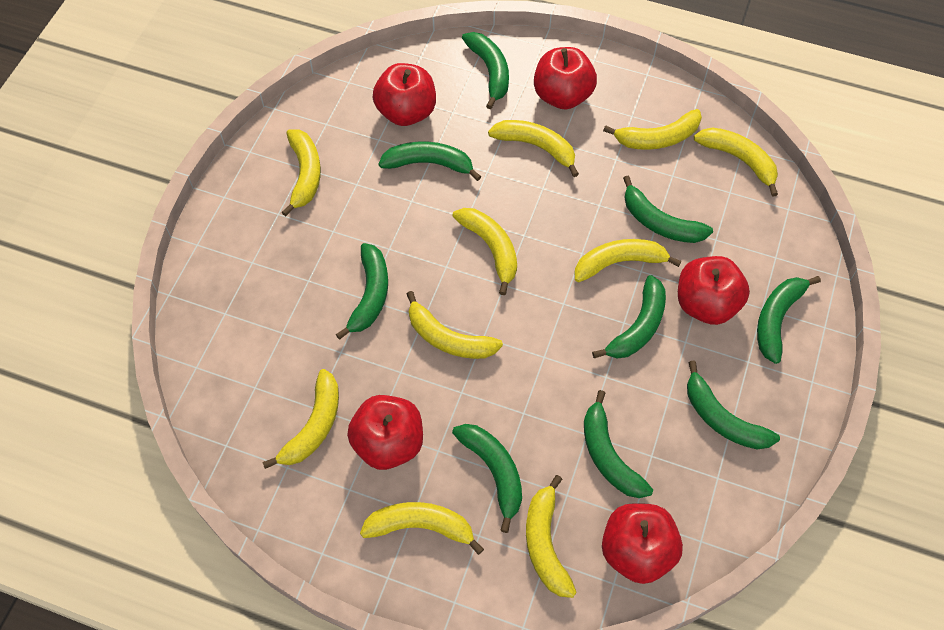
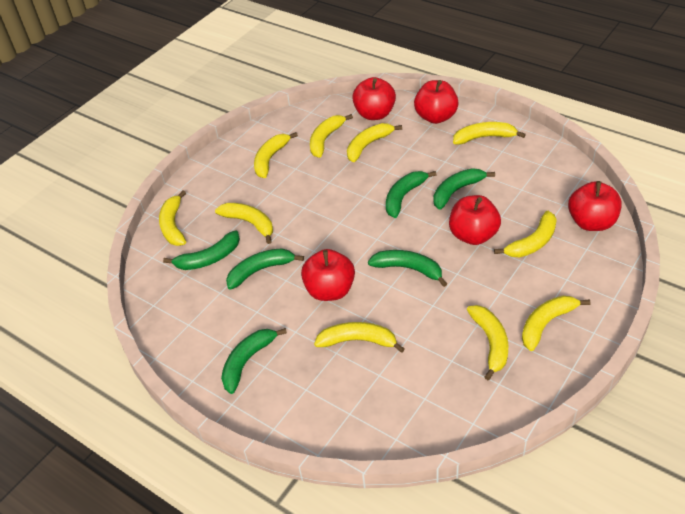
green banana: [336,243,388,340] [379,142,481,181] [452,424,522,533] [462,32,509,109] [584,390,653,498] [592,275,666,358] [623,176,713,243] [687,361,780,450] [757,276,821,364] = 9 -> [163,230,240,270] [221,328,287,394] [226,248,304,290] [368,250,447,287] [386,171,437,218] [433,168,495,210] = 6

